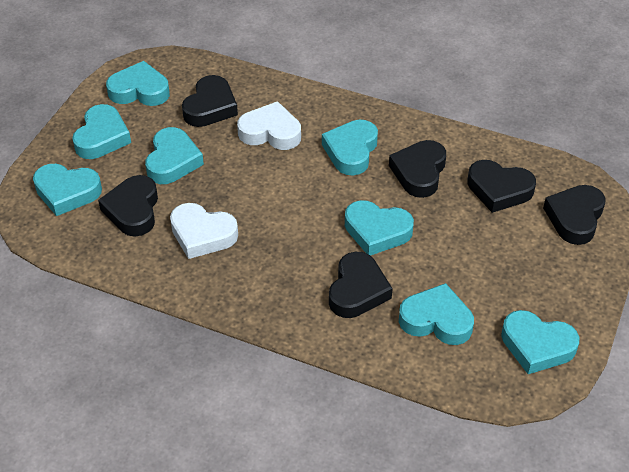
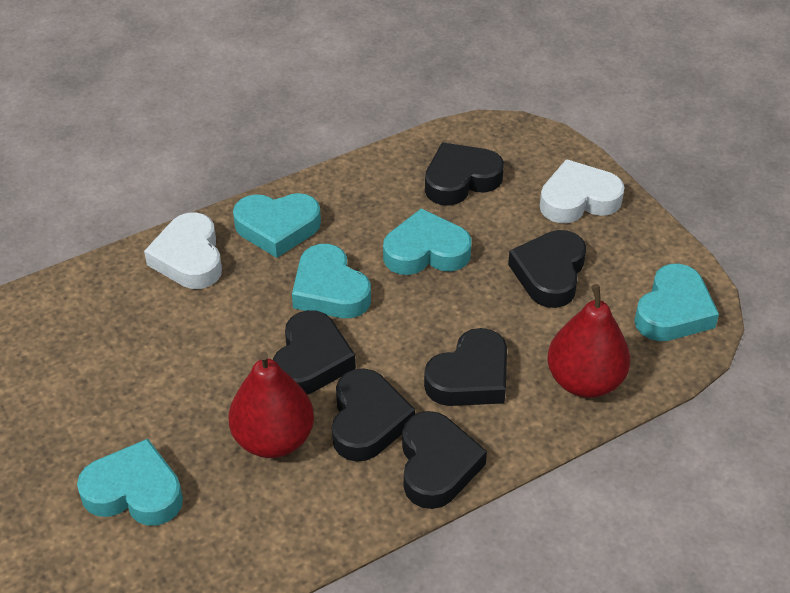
red pear: none = 0 -> [228,352,314,458] [547,284,630,398] = 2
turquoise heart: [33,164,102,216] [72,104,131,159] [106,61,170,106] [145,127,204,184] [322,120,378,175] [345,200,414,256] [399,283,474,345] [501,310,579,374] = 8 -> [77,439,183,526] [233,193,321,258] [292,244,371,318] [383,208,472,275] [634,264,719,341] = 5

